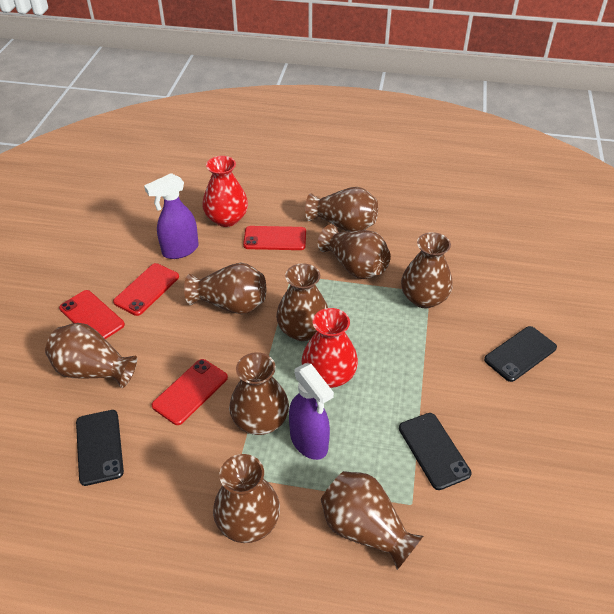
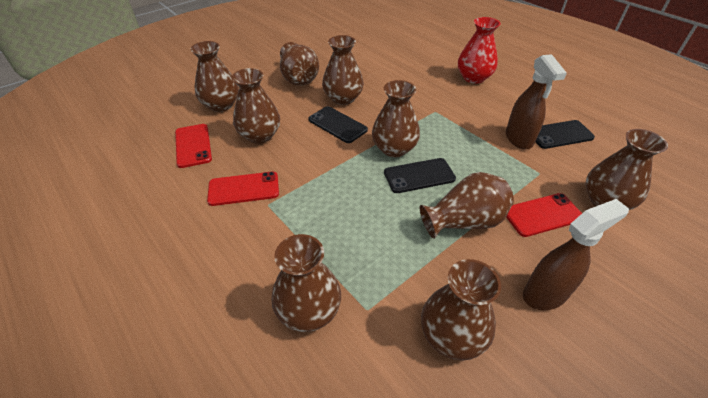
brown spray bottle: none = 0 -> [506,54,567,149] [523,199,629,310] = 2
purple spray bottle: [144,173,199,259] [289,363,334,460] = 2 -> none = 0
red phone: [59,290,125,339] [113,263,179,316] [152,359,228,425] [243,226,306,250] = 4 -> [175,124,212,168] [207,172,279,206] [506,193,582,237] = 3
red vase: [203,156,248,227] [301,308,358,388] = 2 -> [458,17,500,84] = 1

